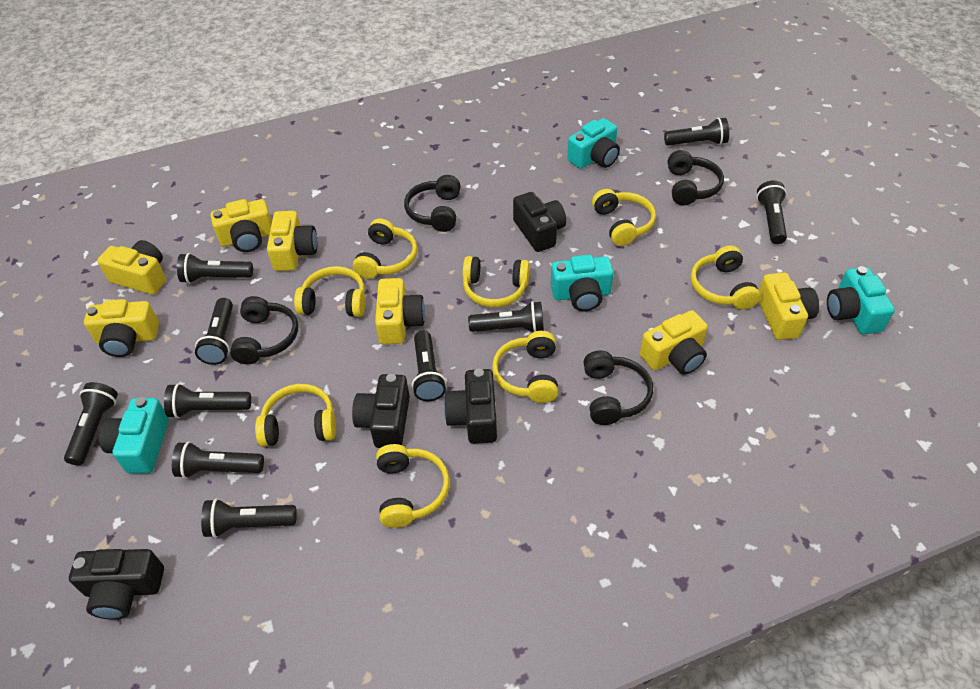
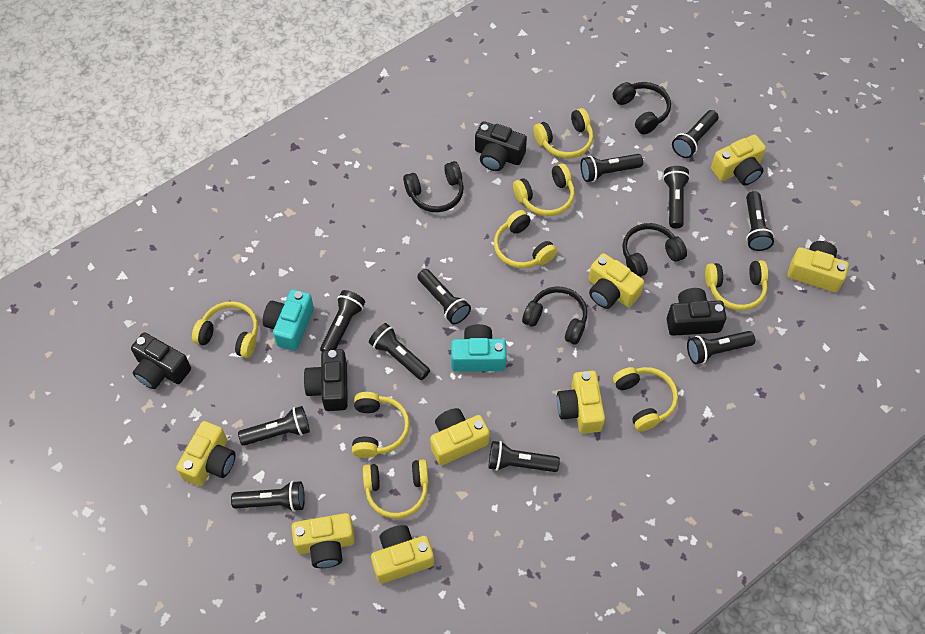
black flashlight: [64,382,118,465] [164,383,251,418] [172,442,264,479] [177,253,253,284] [195,298,233,365] [201,498,297,538] [412,331,446,401] [468,301,544,332] [664,118,729,146] [756,180,787,244] = 10 -> [231,481,305,512] [238,406,310,446] [320,290,365,352] [369,323,430,380] [417,269,471,324] [488,441,560,472] [581,154,643,182] [663,166,690,229] [672,110,719,158] [687,331,755,364] [746,191,774,251] = 11
turquoise camera: [99,397,169,473] [551,255,614,311] [567,118,620,169] [827,266,895,334] = 4 -> [263,290,314,351] [451,324,507,372] = 2
yellow camera: [84,299,159,357] [97,240,166,295] [210,199,272,252] [267,211,317,271] [375,278,425,344] [640,310,708,375] [759,272,819,340] = 7 -> [176,421,236,486] [292,513,355,568] [371,525,434,583] [430,408,490,465] [557,371,605,434] [589,253,644,309] [711,135,766,186] [788,241,849,292] = 8

